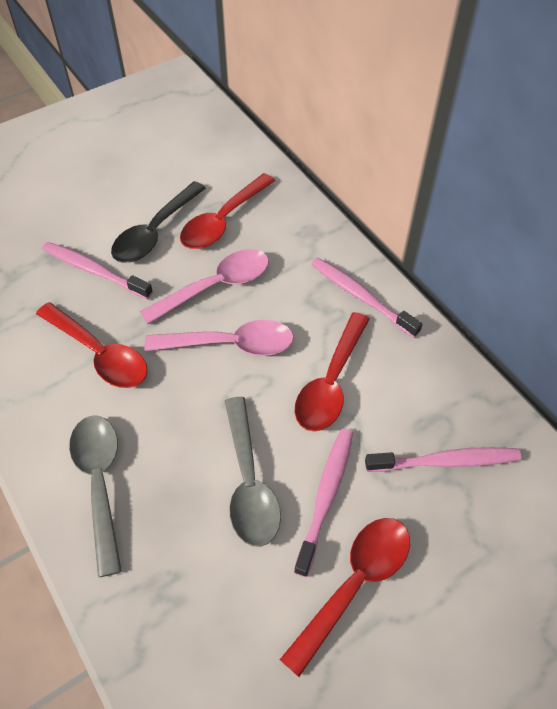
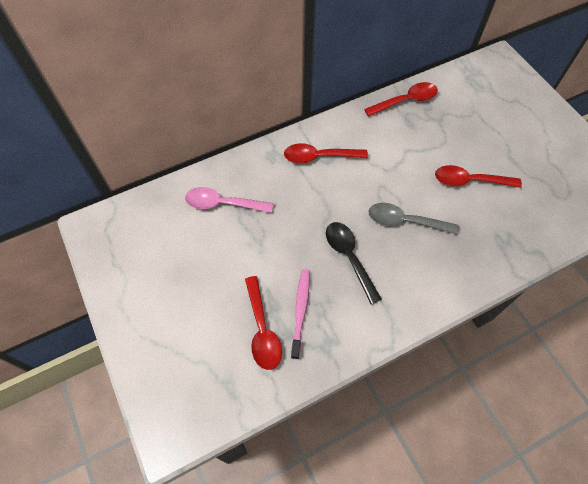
grey spoon: [69,416,122,577] [225,397,281,547] = 2 -> [369,203,459,235] = 1
pink spoon: [140,249,269,324] [145,320,294,356] = 2 -> [185,187,273,213] = 1
pink toothbrush: [42,242,153,300] [294,428,353,577] [311,257,422,338] [365,447,521,472] = 4 -> [291,269,310,359] = 1

